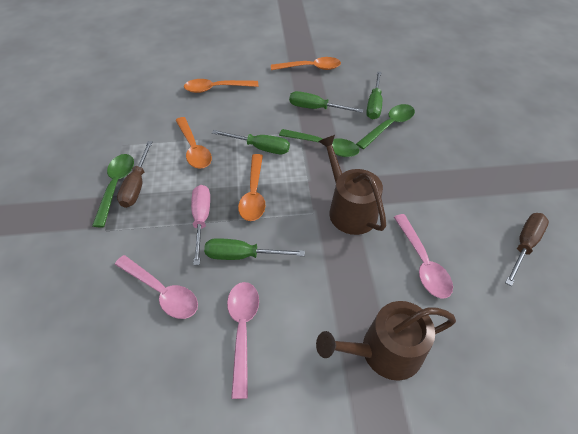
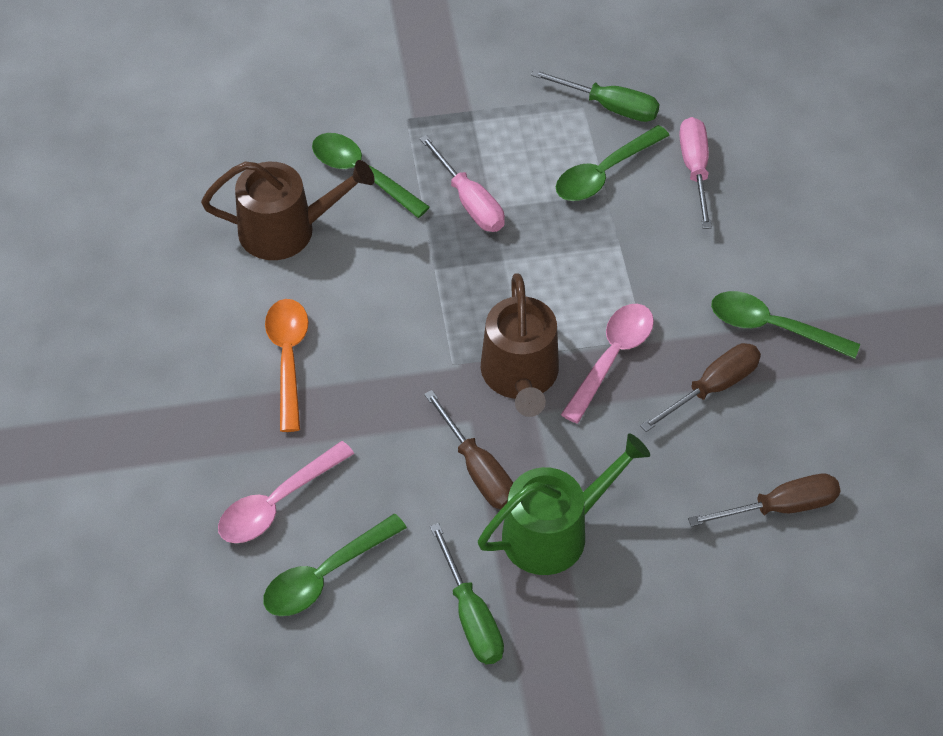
brown screwdriver: [117,141,153,208] [505,213,549,286] = 2 -> [424,390,513,509] [640,343,761,432] [688,473,841,527] = 3
green screwdriver: [204,238,305,260] [212,130,290,154] [289,91,363,113] [366,71,382,120] = 4 -> [430,523,504,664] [531,69,660,122] = 2
green spoon: [92,154,134,228] [279,129,359,157] [356,104,415,149] = 3 -> [263,514,407,616] [312,133,430,218] [556,125,670,201] [711,291,860,359] = 4
green watering can: none = 0 -> [478,434,650,575] = 1
orange spoon: [176,117,212,169] [184,79,258,93] [238,154,265,221] [271,57,341,70] = 4 -> [265,299,309,432] = 1
pink screwdriver: [191,185,210,265] = 1 -> [419,135,505,232] [679,117,712,229] = 2
pink spoon: [115,255,198,319] [227,282,259,399] [394,214,453,298] = 3 -> [218,441,354,543] [561,304,654,423] = 2

